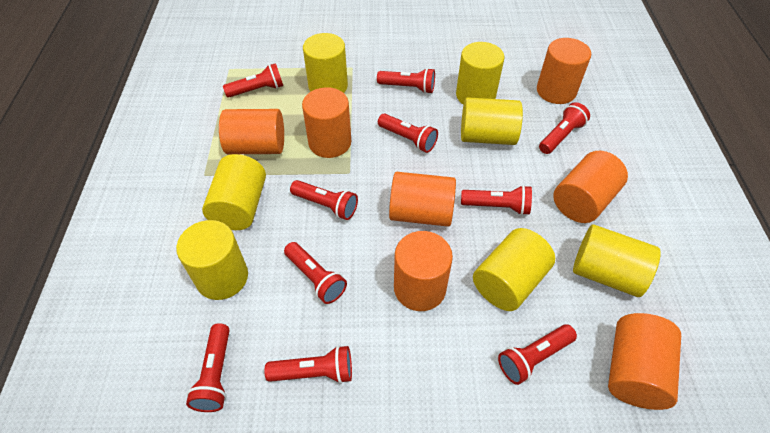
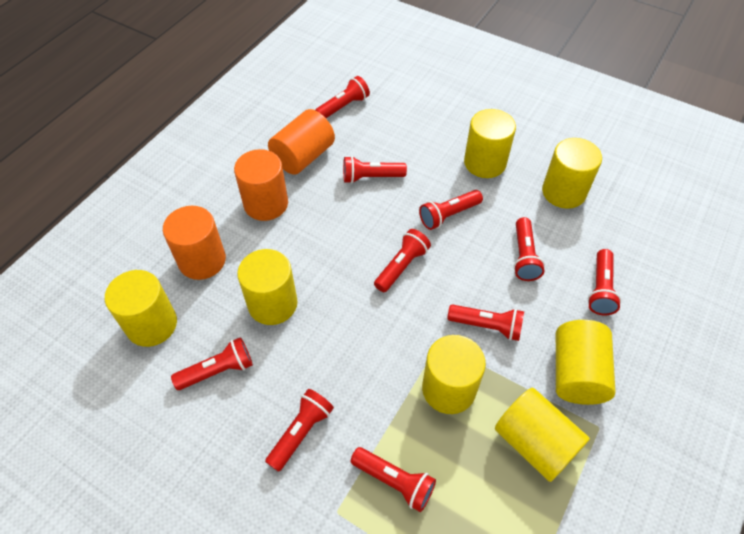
orange cylinder: [219,109,284,154] [302,87,351,158] [389,172,456,227] [394,231,453,311] [537,38,591,104] [553,151,628,223] [608,313,681,410] = 7 -> [163,206,226,280] [234,149,288,221] [268,109,335,175] = 3

